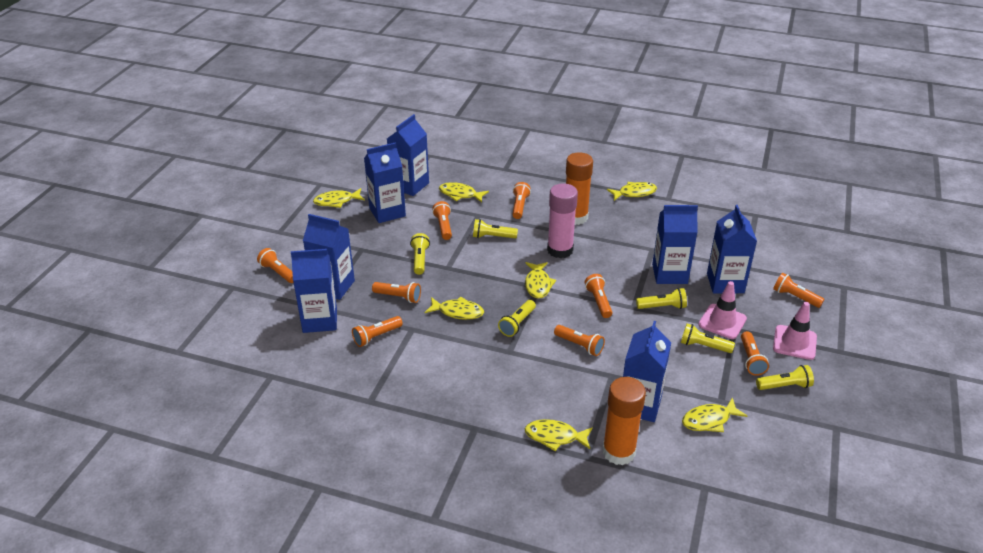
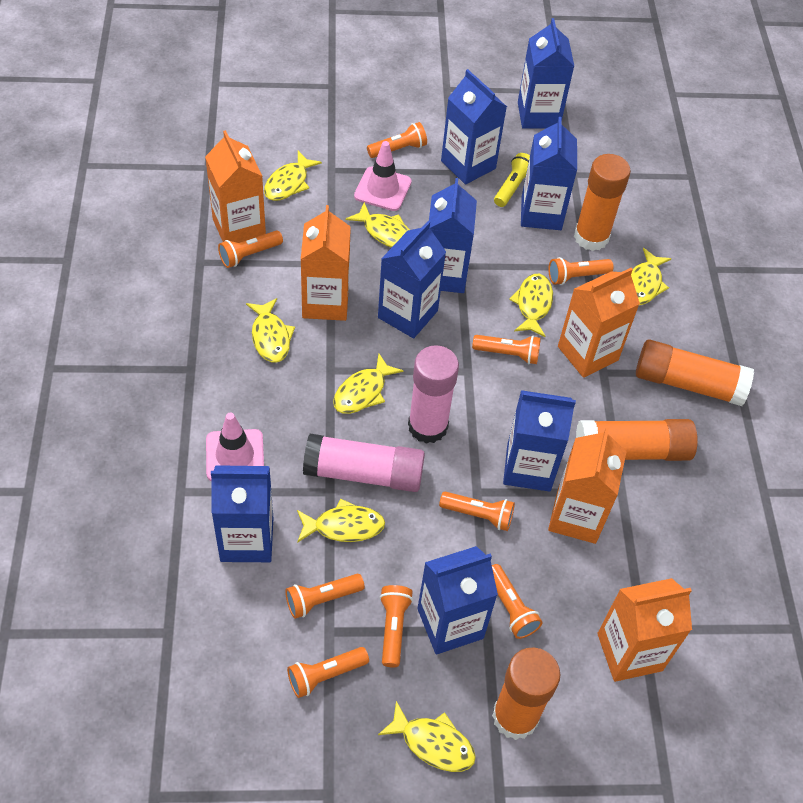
blue carton: [291,249,337,333] [303,214,355,300] [364,142,406,223] [387,114,429,196] [623,321,671,422] [652,205,698,284] [707,205,757,294] = 7 -> [211,465,273,562] [378,221,446,338] [417,546,498,654] [429,178,477,293] [441,69,507,184] [503,390,576,492] [518,18,574,129] [521,117,577,230] = 8
orange carton: none = 0 -> [205,130,266,243] [301,205,351,321] [548,427,626,544] [558,268,640,378] [597,578,692,682] = 5
orange glue stick: [566,152,593,225] [603,377,646,465] = 2 -> [492,647,560,740] [574,154,631,251] [576,419,698,461] [636,339,754,406] = 4
pink glue stick: [547,183,578,258] = 1 -> [303,434,425,492] [408,345,459,444] = 2
yellow fish: [313,188,365,208] [425,297,484,320] [439,182,489,203] [525,262,556,299] [525,419,593,451] [607,182,657,201] [682,397,747,432] = 7 -> [246,298,295,363] [264,151,322,201] [297,499,385,543] [333,354,403,414] [346,202,410,248] [378,701,476,772] [509,274,553,337] [631,248,672,305] = 8
yellow flashlight: [410,233,430,275] [473,219,518,239] [498,300,536,337] [636,288,687,309] [681,324,735,353] [756,365,814,390] = 6 -> [494,153,530,207] = 1

